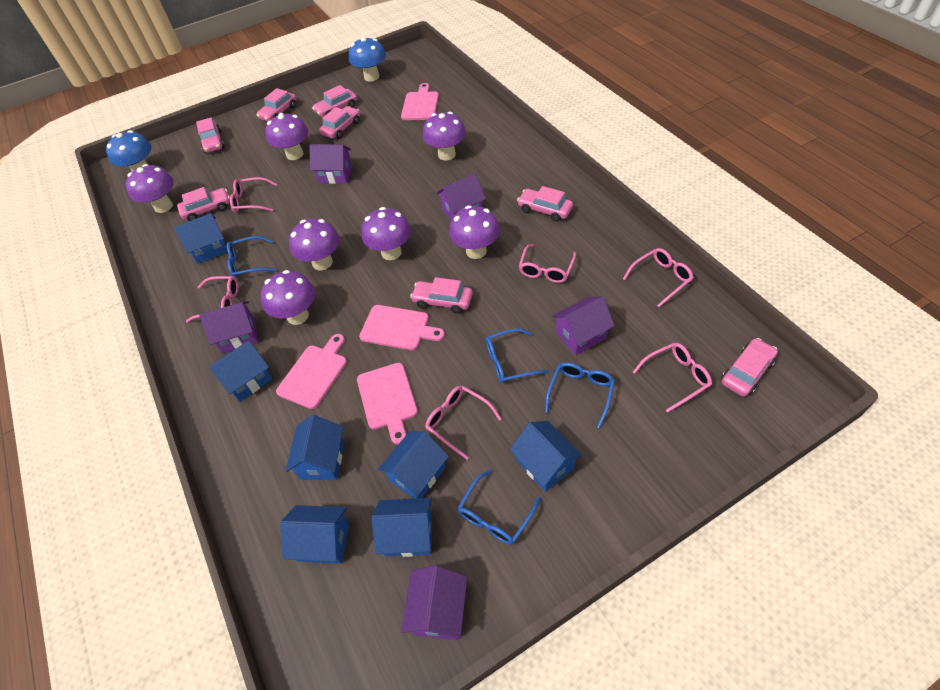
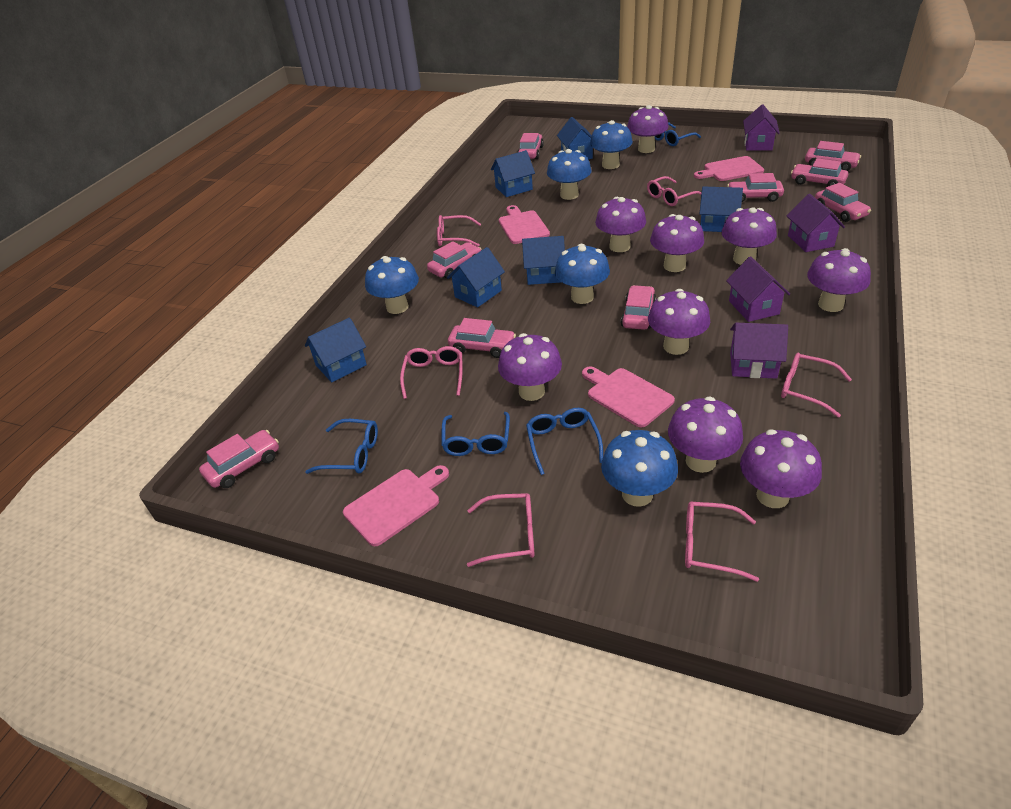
blue house: [174,213,228,264] [209,341,273,402] [280,505,349,564] [285,415,344,480] [372,498,432,557] [378,431,449,499] [510,421,582,492] = 7 -> [305,318,367,382] [447,247,505,307] [491,150,535,197] [522,236,565,285] [557,117,593,159] [700,186,743,232] = 6
blue mushroom: [106,130,152,172] [349,37,386,82] = 2 -> [365,256,419,314] [547,149,591,200] [555,244,610,304] [590,120,633,169] [601,430,678,507] = 5
pink car: [177,187,230,221] [196,117,225,153] [257,88,297,122] [312,85,357,117] [319,106,360,139] [410,277,473,314] [517,186,573,222] [721,338,778,397] = 8 -> [199,430,279,488] [427,241,481,279] [448,318,516,358] [517,133,544,159] [621,285,656,330] [727,173,784,202] [791,158,848,186] [805,141,861,171] [815,183,871,222] = 9
purple house: [199,301,258,353] [309,144,353,184] [401,565,467,640] [436,173,486,220] [552,296,615,355] = 5 -> [726,256,790,322] [730,323,788,379] [743,105,780,151] [787,194,845,252] = 4
purple mushroom: [126,164,174,213] [261,270,315,325] [265,113,308,160] [289,219,339,270] [361,207,411,260] [423,112,466,161] [449,205,500,259] = 7 -> [498,333,562,401] [595,197,646,252] [627,105,669,153] [648,289,710,355] [650,214,704,272] [668,397,743,473] [721,207,777,265] [740,429,822,508] [807,248,871,312] = 9

